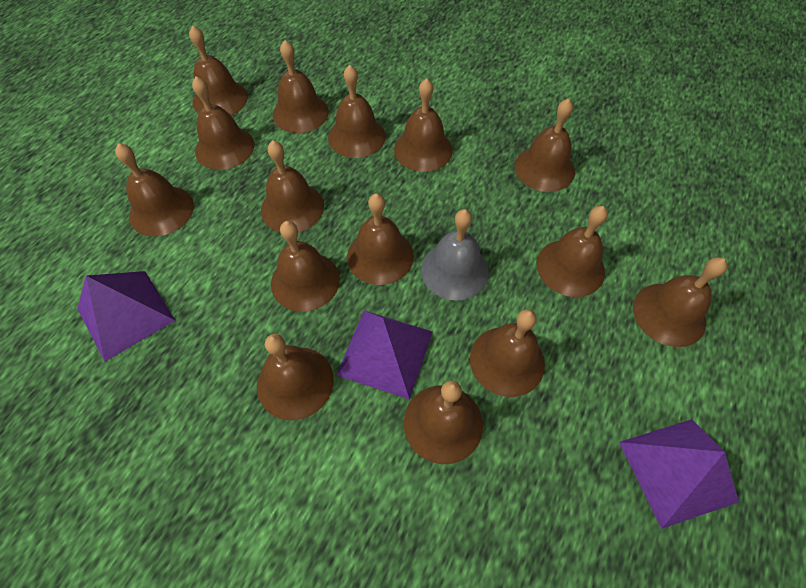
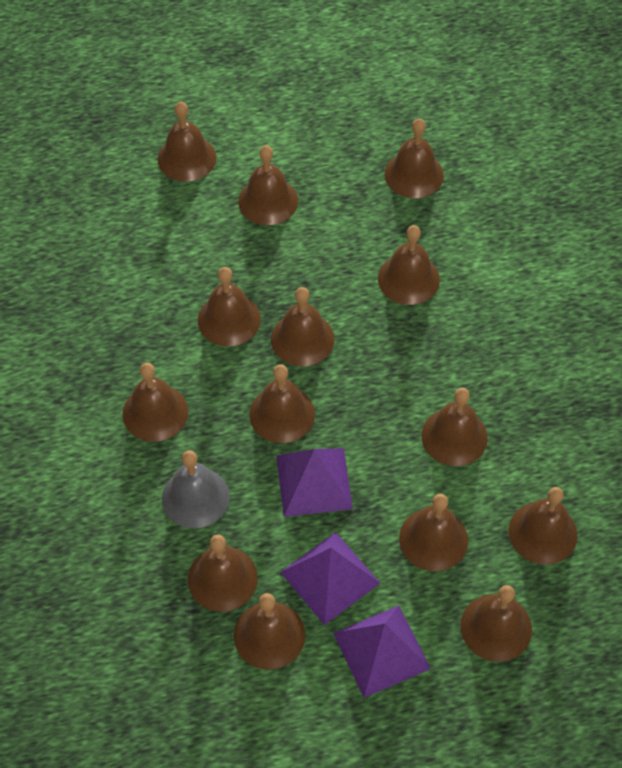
brown bell: [115,143,194,236] [189,25,248,115] [192,76,254,170] [257,334,334,420] [261,140,324,232] [271,221,340,312] [273,40,329,133] [328,65,386,158] [347,193,414,285] [394,78,453,172] [404,381,483,464] [470,309,545,397] [515,98,575,192] [537,206,608,297] [633,257,728,347] = 15 -> [123,363,188,442] [158,101,216,182] [188,535,258,612] [198,267,261,346] [234,593,305,670] [238,145,298,225] [249,364,315,443] [271,287,334,366] [378,225,440,305] [385,118,444,198] [399,494,468,571] [422,388,488,466] [461,585,532,662] [509,487,578,565] = 14

